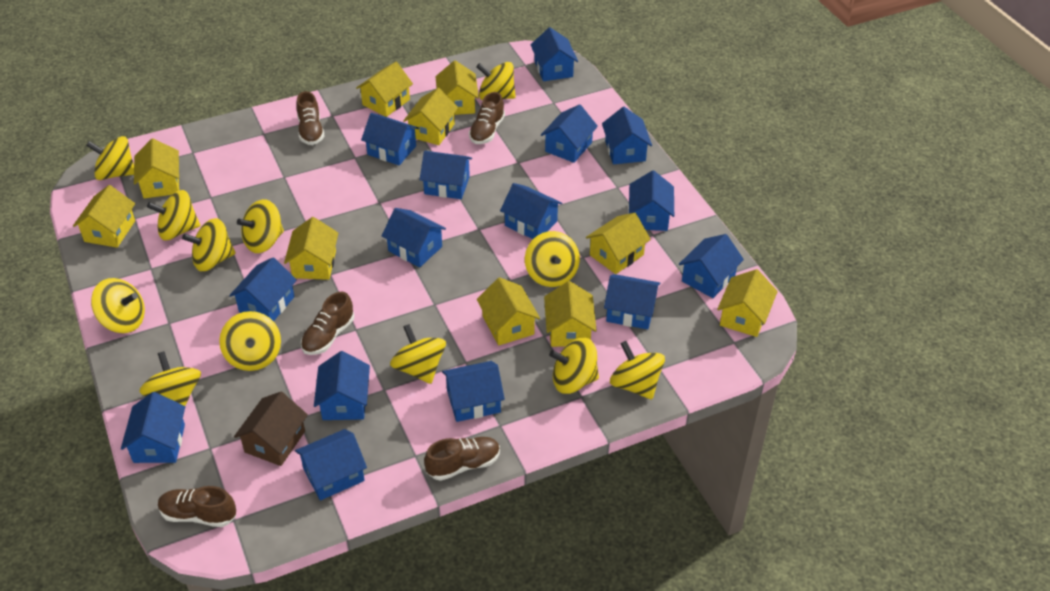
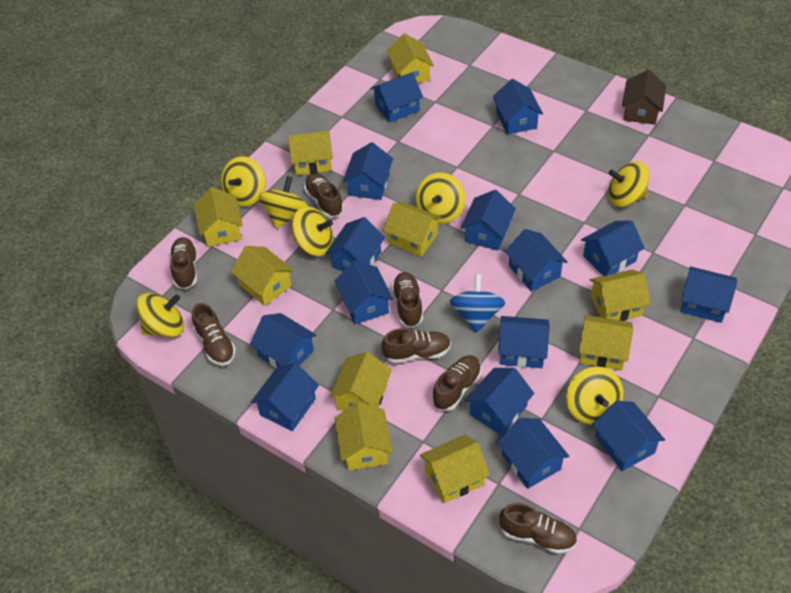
blue spinning top: none = 0 -> [450,274,505,333] = 1
brown shoe: [158,486,236,527] [296,91,325,145] [301,292,354,355] [424,437,500,481] [469,92,505,144] = 5 -> [170,237,197,289] [192,303,236,366] [304,173,344,218] [382,328,451,364] [392,272,423,328] [432,355,481,411] [499,503,577,554] = 7
yellow spinning top: [86,136,134,180] [91,278,145,333] [139,351,201,406] [147,190,200,240] [182,218,235,271] [219,311,281,371] [237,199,284,253] [390,324,446,384] [476,62,516,100] [525,231,580,287] [549,338,599,394] [610,341,665,399] = 12 -> [137,293,184,337] [221,156,266,207] [259,176,308,229] [292,206,333,256] [416,173,466,224] [566,367,624,425] [608,161,649,207] = 7

